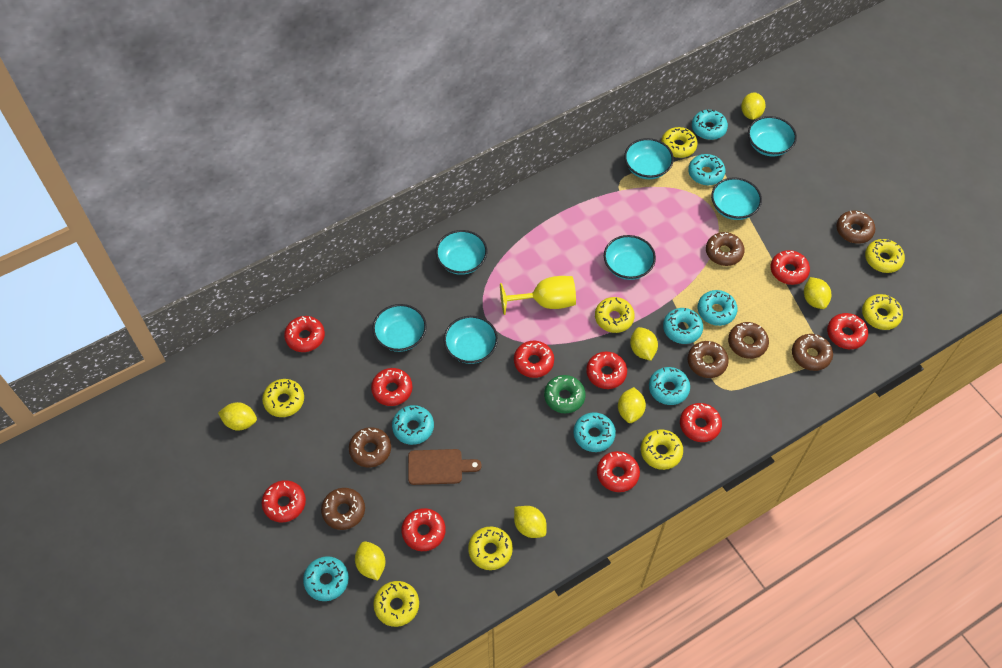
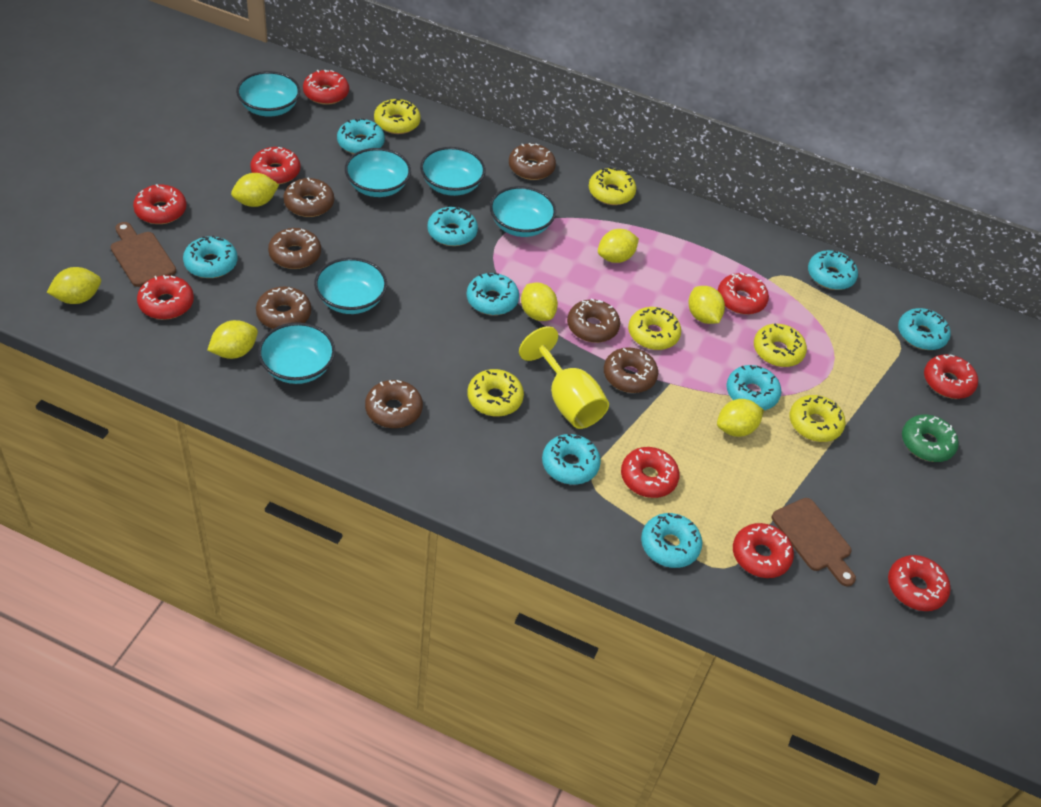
brown cutting board: [408,449,482,485] = 1 -> [111,222,176,287] [772,498,856,587] = 2
red donut: [262,480,306,522] [284,316,325,352] [371,368,413,406] [401,508,446,551] [514,341,554,378] [586,351,627,389] [597,451,640,492] [680,403,722,442] [771,250,810,285] [827,313,868,349] = 10 -> [133,184,187,224] [137,275,194,320] [250,147,300,184] [303,70,349,105] [621,447,680,498] [718,273,769,315] [733,523,794,578] [888,555,950,611] [924,354,978,399] = 9
turquoise bowl: [372,304,427,352] [436,230,487,275] [444,316,498,364] [604,235,656,280] [624,138,674,179] [711,177,762,220] [748,116,797,156] = 7 -> [236,71,300,116] [258,322,335,384] [314,258,387,314] [345,148,411,197] [420,147,486,196] [490,186,556,237] = 6
turquoise donut: [303,556,349,601] [392,405,434,445] [573,412,616,452] [649,367,690,405] [663,308,703,344] [688,154,725,185] [692,110,728,140] [698,290,738,326] = 8 -> [183,235,238,278] [337,118,385,154] [427,207,478,246] [467,273,519,315] [542,434,601,485] [641,513,702,568] [726,365,782,410] [808,250,858,290] [898,308,951,350] = 9
yellow donut: [262,379,304,417] [373,581,419,627] [468,527,513,570] [595,297,635,333] [641,429,683,470] [661,127,698,158] [862,294,903,330] [865,239,905,273] = 8 -> [374,99,421,134] [467,369,524,416] [589,167,636,205] [628,307,681,350] [754,324,807,367] [790,395,845,442] = 6

